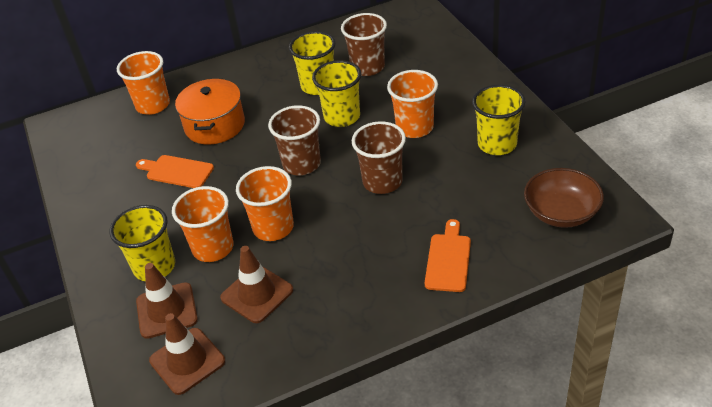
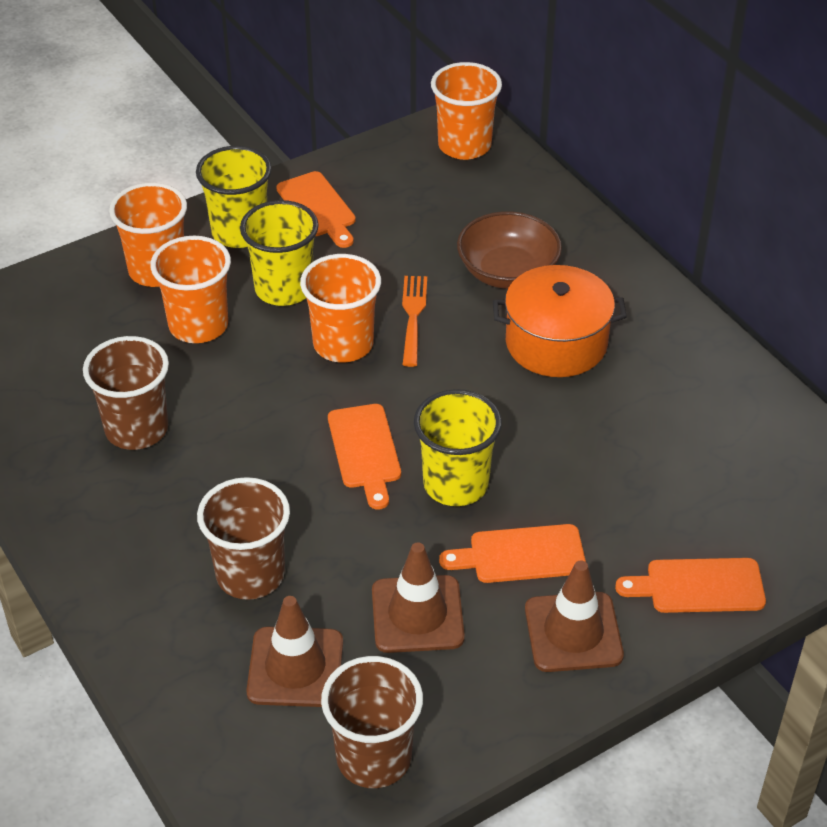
orange cutting board: [136,155,214,188] [425,219,471,292] = 2 -> [276,171,356,248] [328,404,401,509] [439,524,586,583] [615,558,766,613] = 4
orange fork: none = 0 -> [402,276,427,367] = 1
yellow cup: [110,205,175,281] [289,31,336,95] [312,60,361,127] [472,85,526,155] = 4 -> [196,146,272,248] [240,200,319,306] [414,389,502,506] = 3

